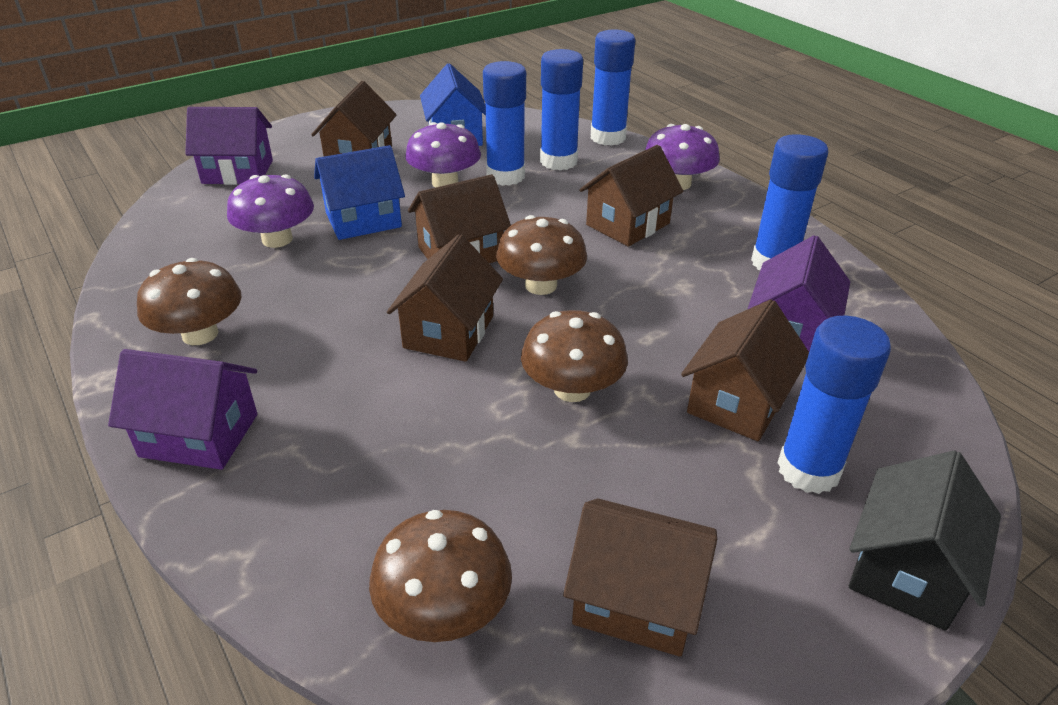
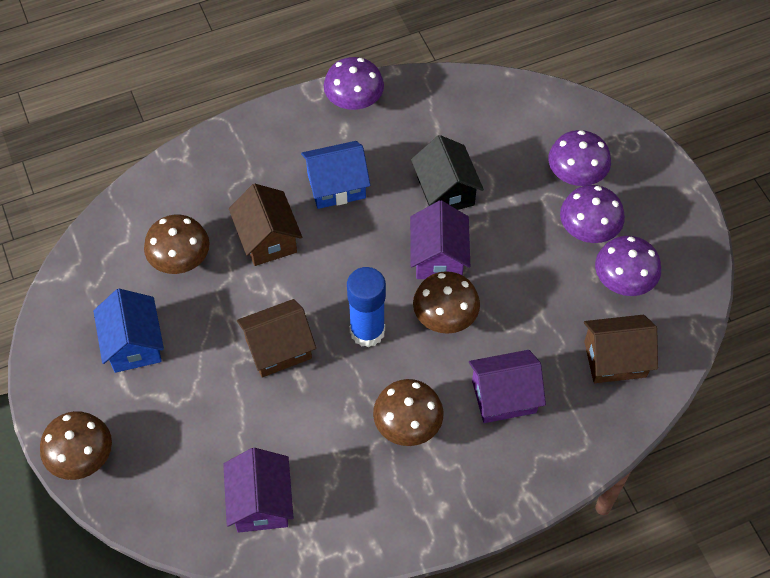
blue glue stick: [483,61,526,186] [540,49,583,170] [591,29,635,146] [751,134,829,270] [778,316,891,494] = 5 -> [347,267,386,347] = 1
brown house: [311,81,397,157] [387,234,503,362] [408,174,511,263] [563,499,717,657] [579,145,684,247] [681,299,809,441] = 6 -> [229,184,302,266] [237,299,316,377] [584,315,658,383] = 3
purple mushroom: [227,174,314,248] [405,122,481,187] [645,124,720,190] = 3 -> [324,57,384,110] [548,130,611,186] [560,185,625,243] [595,236,661,296] = 4

